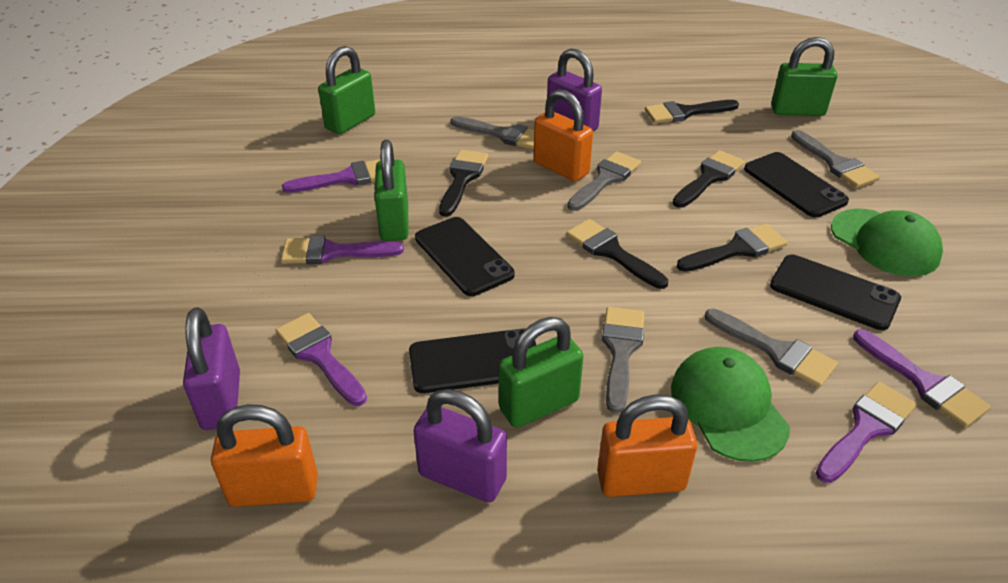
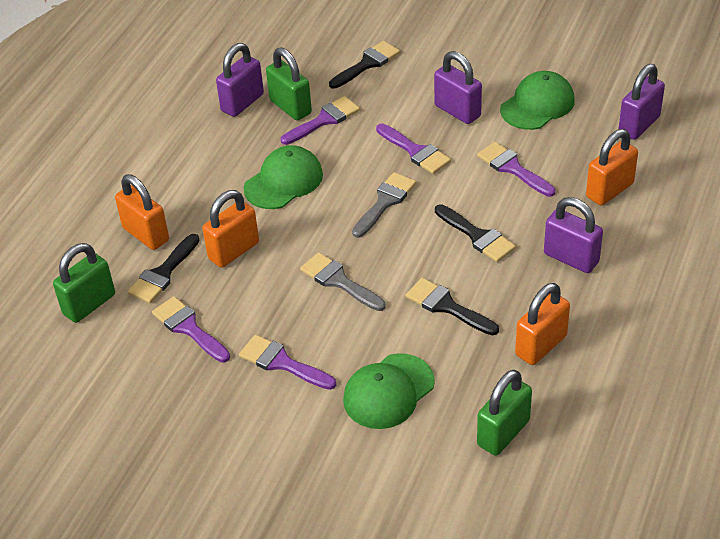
black brush: [439,150,488,217] [566,219,668,289] [645,100,739,123] [673,150,745,208] [677,224,787,272] = 5 -> [128,234,199,303] [329,41,400,89] [406,278,499,335] [435,204,516,262] = 4
black phone: [409,329,536,393] [415,217,515,296] [744,152,849,218] [770,255,901,330] = 4 -> none = 0
green cap: [671,347,790,462] [831,209,943,276] = 2 -> [244,145,323,209] [343,353,435,429] [500,71,575,130] = 3
green padlock: [318,46,375,134] [374,140,409,241] [499,317,584,428] [771,37,837,116] = 4 -> [53,243,115,323] [266,47,312,120] [477,370,532,456] = 3
grey brush: [451,116,534,150] [567,151,641,211] [602,307,644,413] [705,309,838,388] [791,130,880,188] = 5 -> [300,252,386,311] [352,172,416,238] = 2
orange padlock: [211,404,318,507] [533,89,593,181] [597,394,697,497] = 3 -> [115,174,169,250] [202,190,259,268] [515,283,570,365] [586,129,638,206] = 4
purple padlock: [183,307,240,430] [413,389,507,502] [547,48,602,131] = 3 -> [216,43,264,117] [434,51,482,124] [544,197,603,273] [619,64,665,140] = 4

